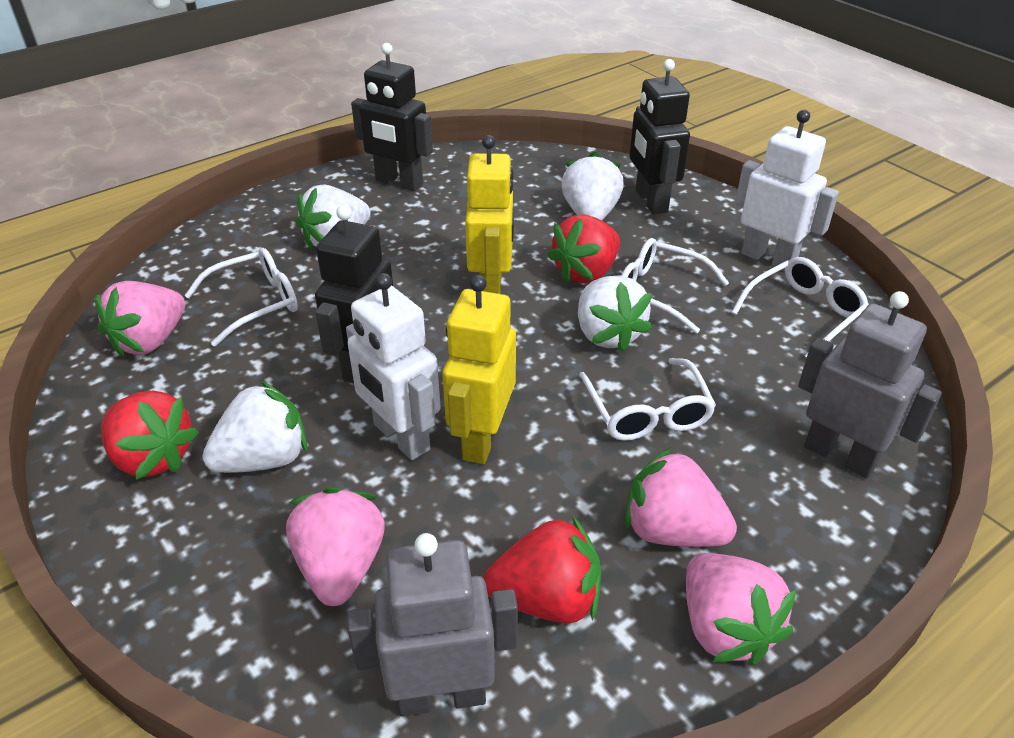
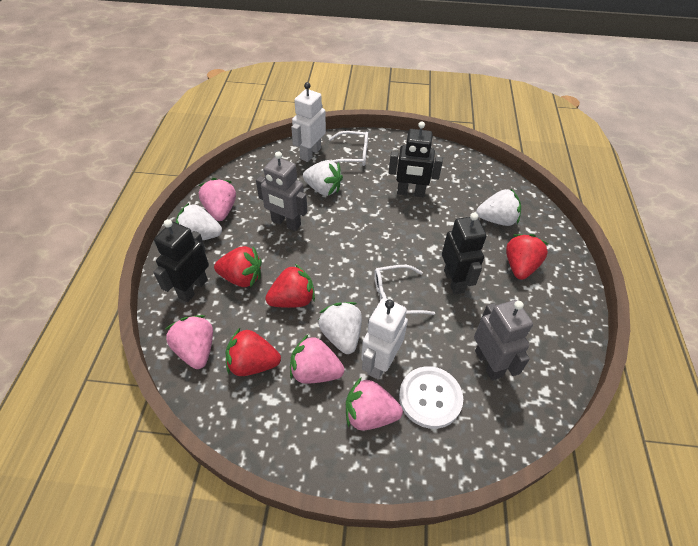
red strawberry: [101,390,199,480] [483,516,601,623] [547,214,620,283] = 3 -> [214,246,262,287] [226,328,281,376] [265,264,315,308] [506,234,548,280] = 4
white button: none = 0 -> [399,366,463,429] = 1
white glasses: [184,248,298,347] [579,358,716,441] [621,238,729,334] [731,257,869,358] = 4 -> [329,131,368,166] [374,265,435,315] = 2
yellow robot: [442,275,516,464] [465,135,514,294] = 2 -> none = 0

